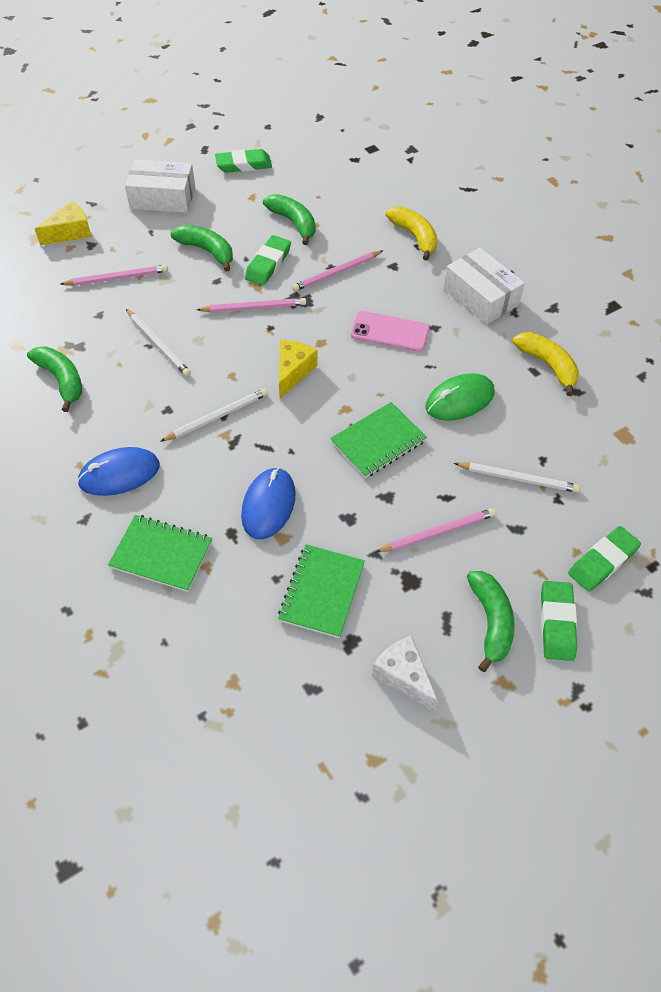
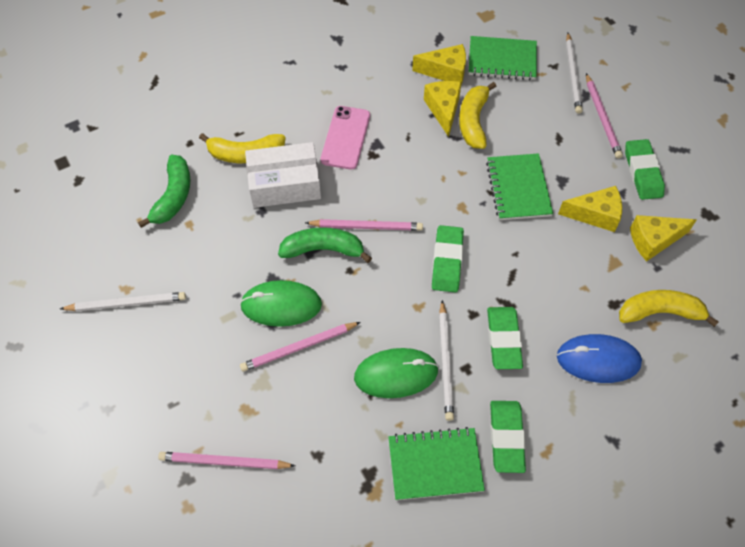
blue mouse: [77,447,160,496] [241,467,296,539] = 2 -> [557,334,642,383] = 1
green banana: [27,346,82,412] [171,225,233,272] [263,194,315,245] [467,571,515,672] = 4 -> [138,155,190,228] [278,227,372,263] = 2
green mouse: [425,373,494,421] = 1 -> [240,280,322,327] [354,348,439,398] = 2
white box: [125,160,195,213] [443,248,525,325] = 2 -> [245,142,321,208] = 1
white cheese: [372,636,438,712] = 1 -> none = 0
yellow banana: [386,206,438,261] [512,332,579,396] = 2 -> [199,133,286,163] [459,82,497,149] [619,290,719,327] = 3
yellow cheese: [35,201,92,245] [279,340,317,399] = 2 -> [412,44,466,85] [424,81,462,137] [558,186,622,232] [630,215,697,261] = 4

